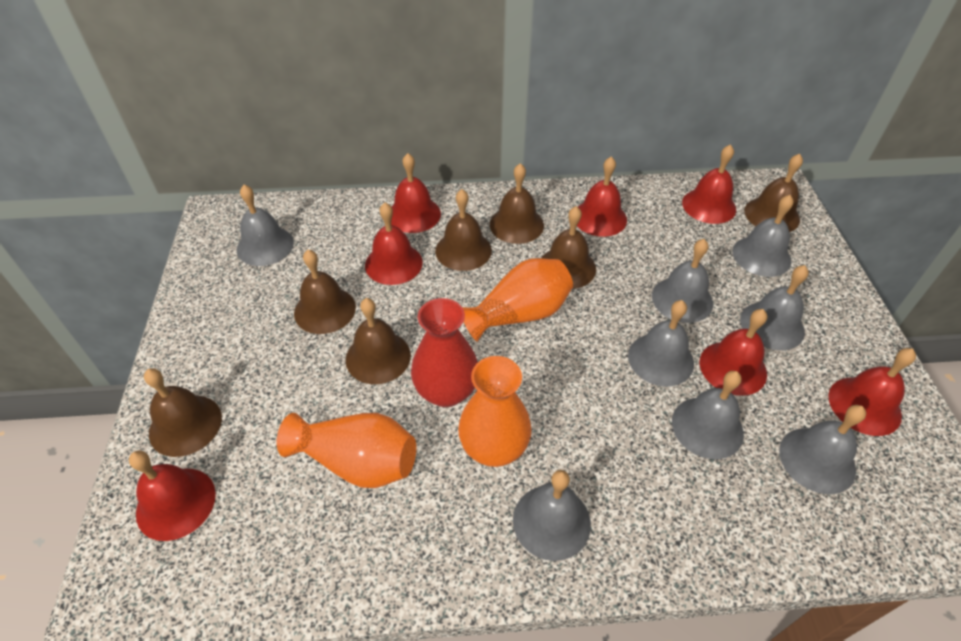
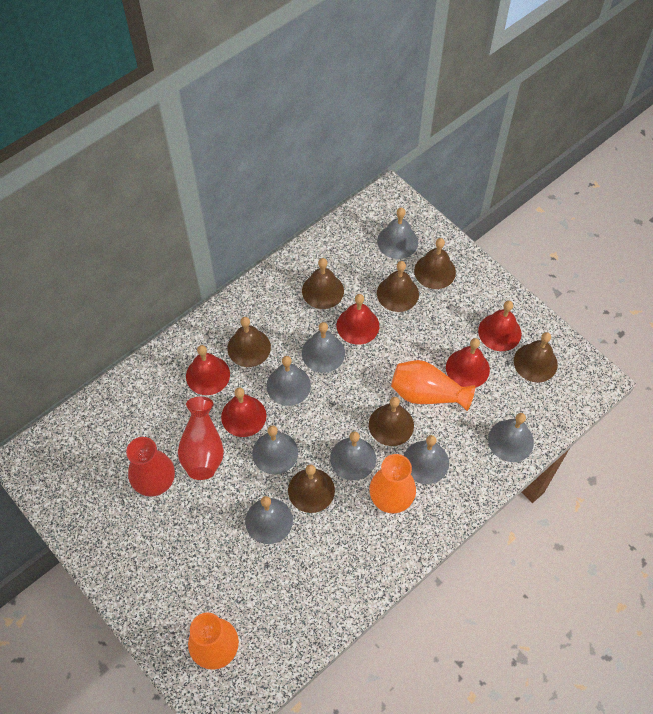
red bell: [129,450,216,541] [365,203,423,285] [391,153,441,233] [577,156,627,237] [682,144,736,224] [700,309,767,396] [828,348,916,436] = 7 -> [186,345,230,395] [221,387,266,437] [337,294,379,345] [446,338,490,388] [478,301,521,351] = 5
red vase: [411,298,478,407] = 1 -> [126,437,175,497] [178,397,224,480] = 2

